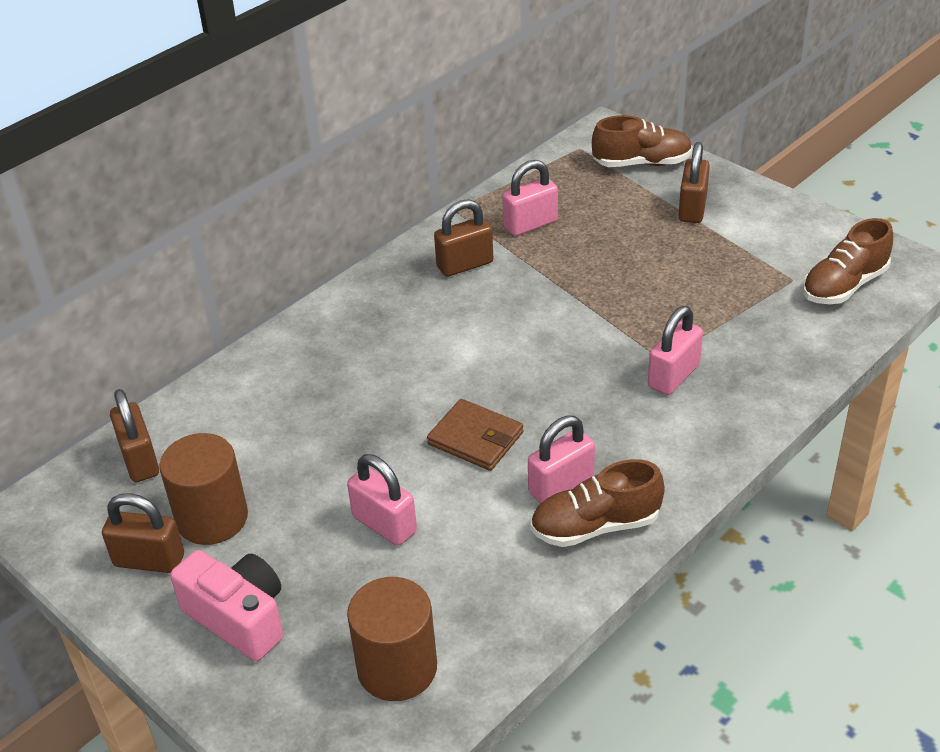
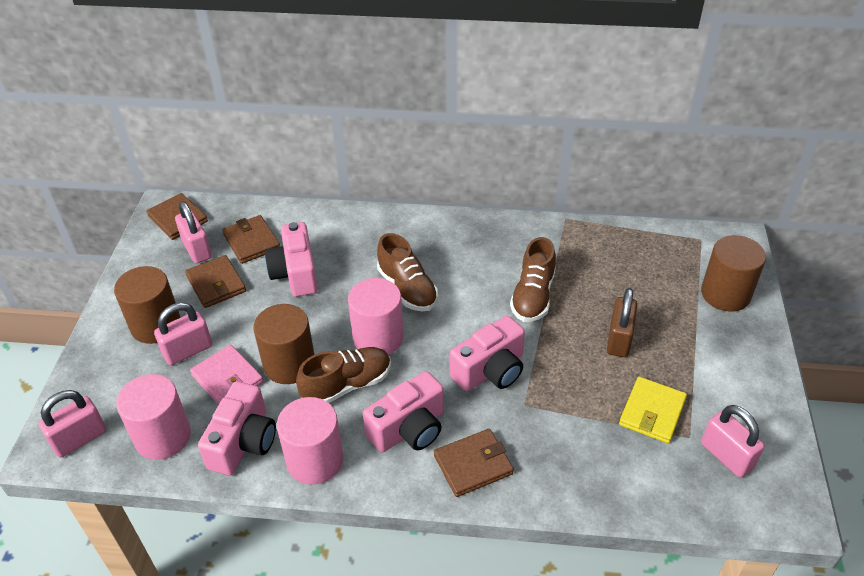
brown cylinder: [159,433,248,545] [347,577,437,701] = 2 -> [114,266,181,344] [253,304,315,384] [701,235,766,311] = 3
brown padlock: [102,493,184,573] [110,389,159,482] [434,199,493,277] [678,142,710,223] = 4 -> [607,288,637,357] = 1
brown wallet: [427,399,524,471] = 1 -> [147,193,208,240] [185,255,246,308] [222,215,280,264] [434,429,514,497] = 4
pink camera: [170,550,283,661] = 1 -> [198,381,276,475] [265,222,318,297] [363,371,444,453] [450,316,525,391] = 4
pink cylinder: none = 0 -> [116,374,191,460] [277,397,344,485] [348,278,404,355] = 3
pink wallet: none = 0 -> [190,345,263,405] = 1
yellow wallet: none = 0 -> [619,377,687,443] = 1

